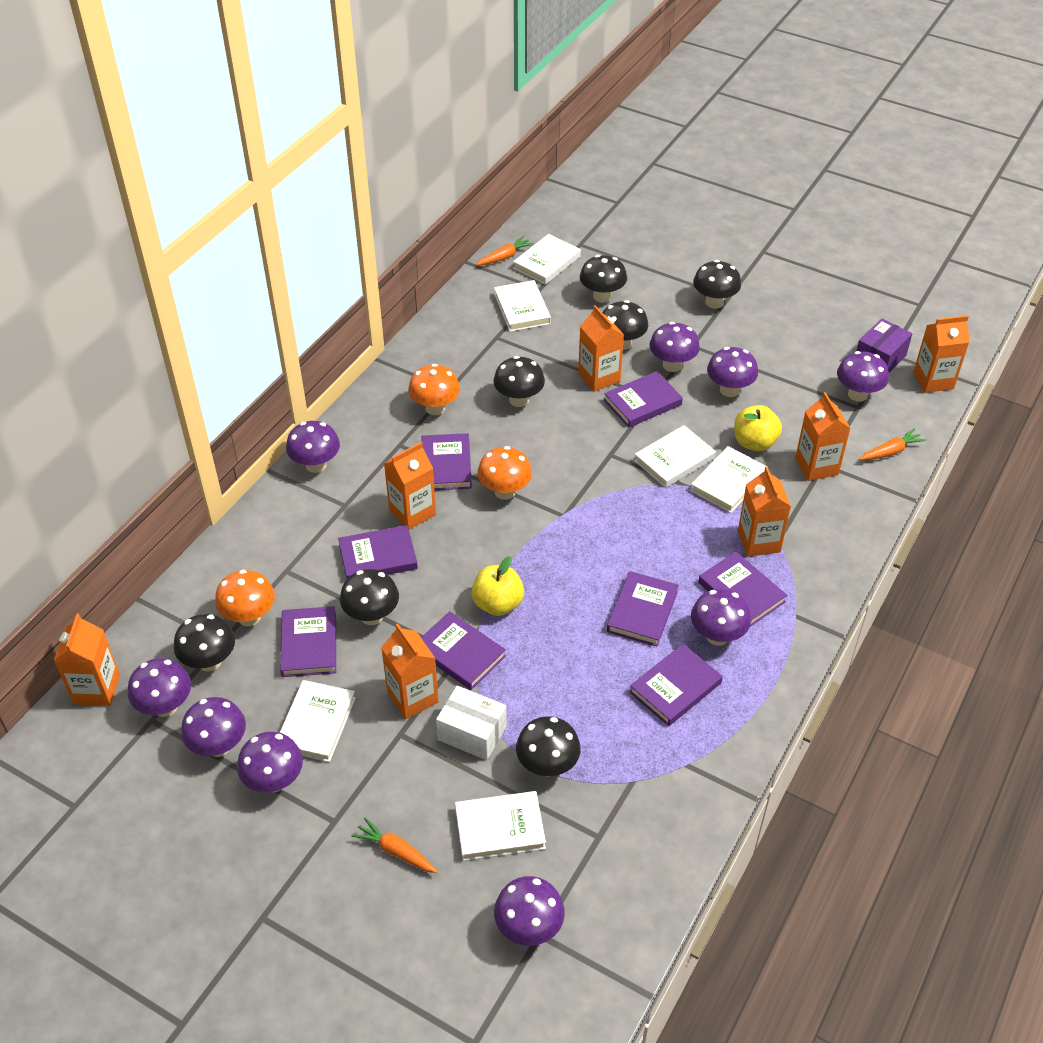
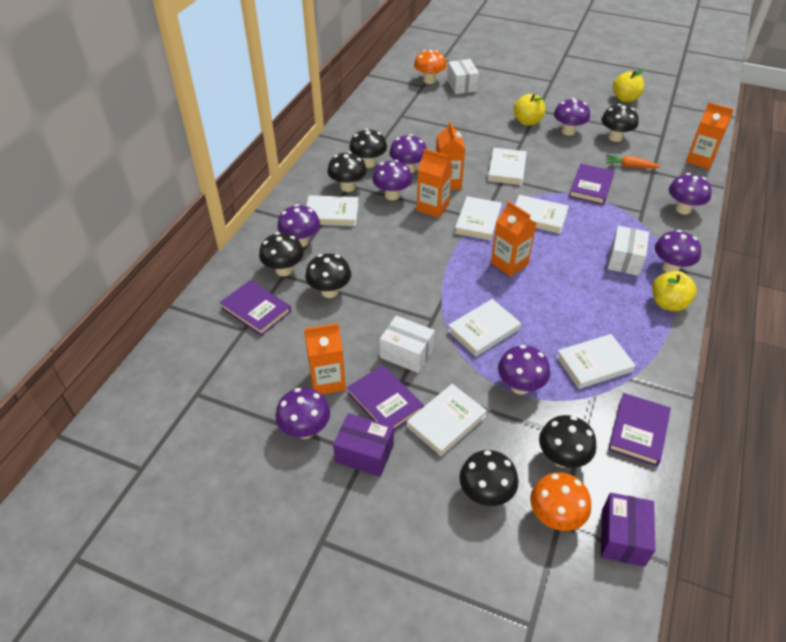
orange carrot: [351,817,438,873] [476,236,534,266] [859,428,926,460] = 3 -> [605,155,661,168] = 1
orange carton: [54,614,120,706] [381,624,439,719] [384,442,436,530] [578,305,624,392] [738,467,791,557] [795,392,851,481] [913,315,970,393] = 7 -> [304,323,346,394] [417,149,453,218] [436,121,465,190] [491,201,537,277] [686,102,734,169] = 5
orange mushroom: [215,570,275,626] [408,364,460,415] [477,446,532,500] = 3 -> [414,50,447,84] [530,472,591,531] = 2
purple book: [280,606,336,677] [338,525,418,579] [421,611,506,690] [422,433,472,490] [604,371,683,427] [607,571,679,646] [630,644,723,726] [698,552,787,627] = 8 -> [220,280,291,336] [347,365,424,431] [569,164,614,205] [608,393,671,466] = 4
purple box: [856,319,912,373] = 1 -> [333,413,394,477] [601,493,655,567] = 2
purple mushroom: [128,658,191,717] [181,697,246,757] [237,732,303,792] [286,421,340,473] [494,876,565,946] [649,322,700,372] [691,589,751,646] [707,347,758,397] [837,351,889,402] = 9 -> [275,388,330,439] [277,204,320,247] [373,160,412,200] [389,134,427,173] [498,345,550,395] [554,98,590,136] [655,230,701,272] [669,173,712,214] = 8
white book: [280,680,356,762] [455,791,546,861] [494,280,551,332] [513,234,581,285] [634,425,716,488] [690,446,767,513] = 6 -> [306,195,359,226] [407,384,487,456] [448,299,521,357] [455,196,502,241] [488,148,527,185] [515,195,569,234] [556,334,636,389] = 7
white box: [436,686,507,760] = 1 -> [380,316,435,373] [447,59,479,94] [607,226,649,276] = 3
yellow apple: [471,556,524,616] [734,405,782,451] = 2 -> [513,94,545,126] [613,69,645,102] [652,271,697,311] = 3

